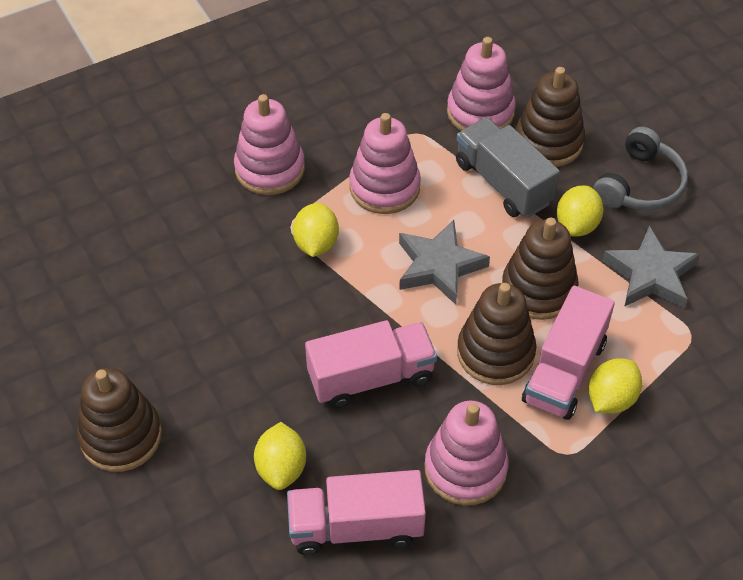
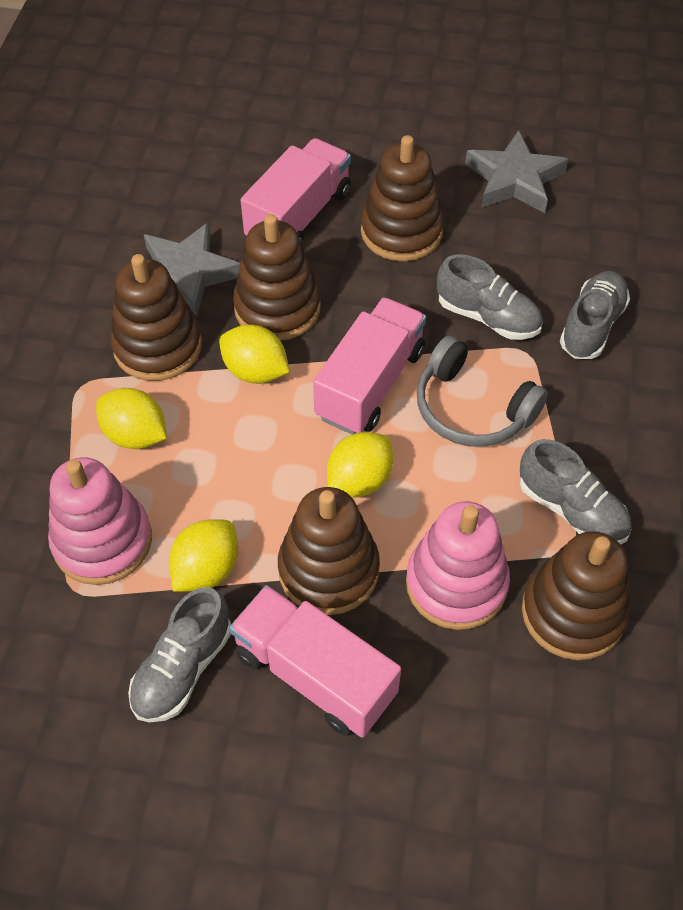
brown stacking toy: [77,368,162,472] [457,283,536,385] [502,218,579,320] [516,67,585,167] = 4 -> [110,254,202,381] [233,214,321,341] [278,487,380,615] [361,135,444,261] [522,531,630,660] = 5
grey shoe: none = 0 -> [128,587,231,723] [437,254,543,340] [520,439,632,544] [560,271,630,359] = 4
grey truck: [456,117,560,218] = 1 -> none = 0
pink stacking toy: [234,94,305,195] [349,113,421,214] [424,401,508,505] [447,37,516,131] = 4 -> [48,457,152,585] [406,501,510,630] = 2

